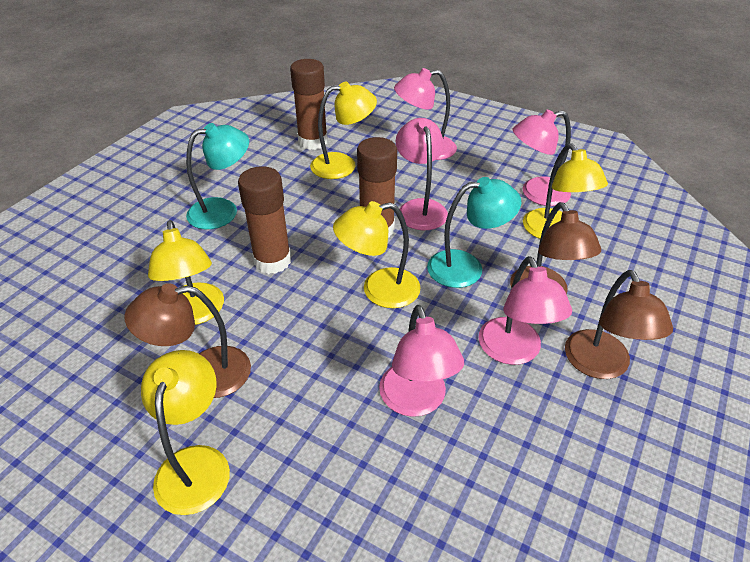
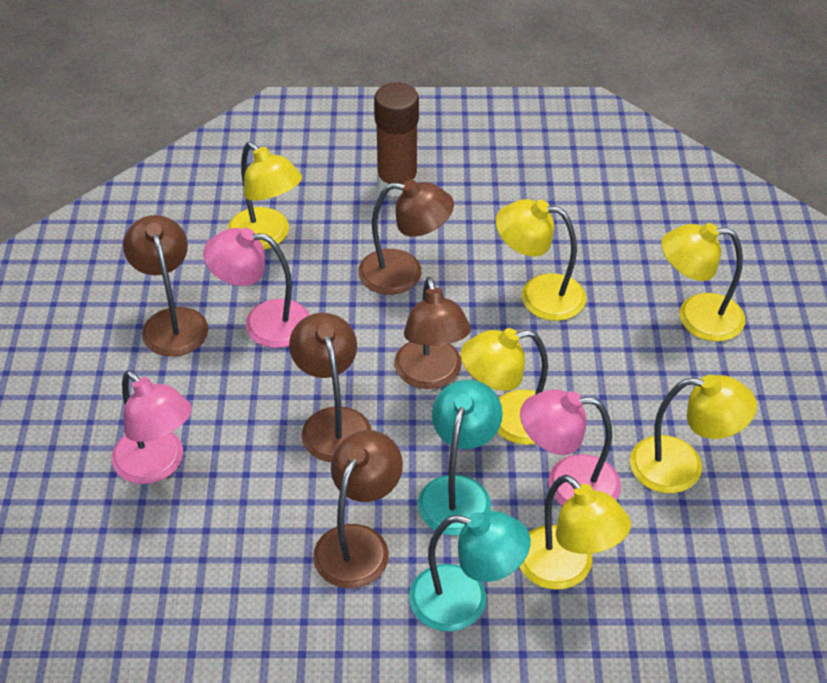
brown glue stick: [238,166,291,274] [290,59,328,150] [357,137,397,238] = 3 -> [374,82,419,197] = 1
brown lamp: [124,283,251,398] [510,202,601,294] [565,270,673,379] = 3 -> [123,215,208,357] [289,313,371,462] [313,430,403,588] [358,180,454,295] [394,277,471,389] = 5
pink lamp: [379,305,464,417] [394,68,457,160] [396,118,448,230] [478,256,572,365] [512,110,571,206] = 5 -> [111,370,192,484] [203,228,310,348] [520,389,621,506] = 3
yellow lamp: [141,350,230,515] [148,220,224,325] [310,82,377,179] [333,201,421,308] [523,143,608,239] = 5 -> [227,142,302,250] [461,328,548,445] [495,199,586,321] [520,475,631,590] [630,375,757,493] [661,223,745,342] = 6

